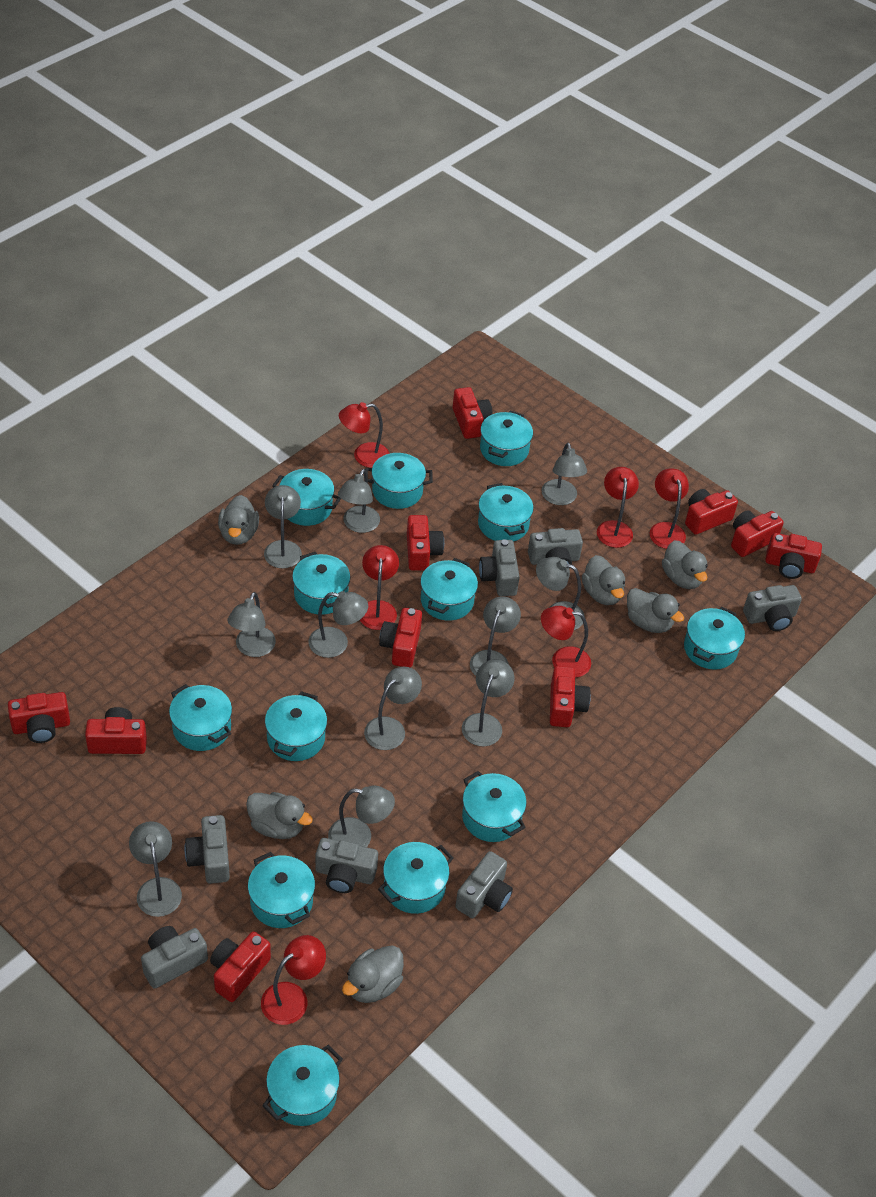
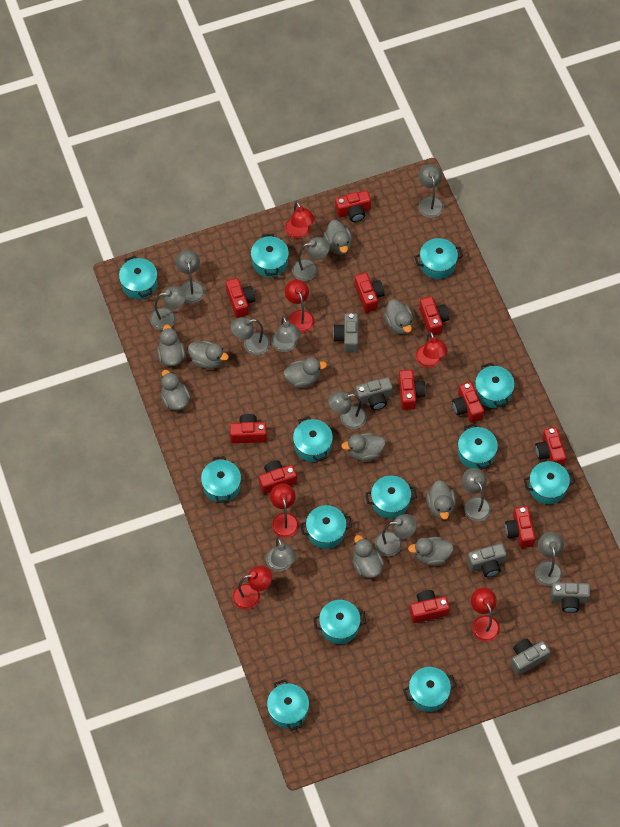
grey camera: [141,926,208,989] [184,815,230,884] [315,838,378,893] [455,851,513,918] [479,539,520,596] [528,528,583,565] [743,585,802,631] = 7 -> [333,313,358,353] [355,377,393,410] [467,543,507,577] [511,639,550,676] [551,582,590,613] = 5
grey duck: [218,495,259,545] [246,792,313,839] [342,945,404,1003] [582,555,625,605] [627,588,684,633] [662,540,708,589] = 6 -> [157,324,186,366] [160,370,191,411] [188,341,229,369] [283,357,327,388] [324,220,352,255] [341,433,386,461] [353,535,384,578] [384,299,413,334] [408,537,454,566] [426,480,456,520] = 10
red camera: [8,692,70,743] [85,707,147,754] [210,931,271,1002] [379,608,422,668] [407,515,444,570] [453,387,493,439] [550,666,591,727] [685,489,738,535] [731,510,784,557] [765,533,822,579] = 10 -> [226,278,256,318] [230,414,267,443] [259,460,297,494] [335,190,371,222] [354,272,385,312] [399,370,426,410] [410,590,450,623] [419,296,449,336] [452,382,484,423] [505,506,535,548] [535,427,566,466] = 11

